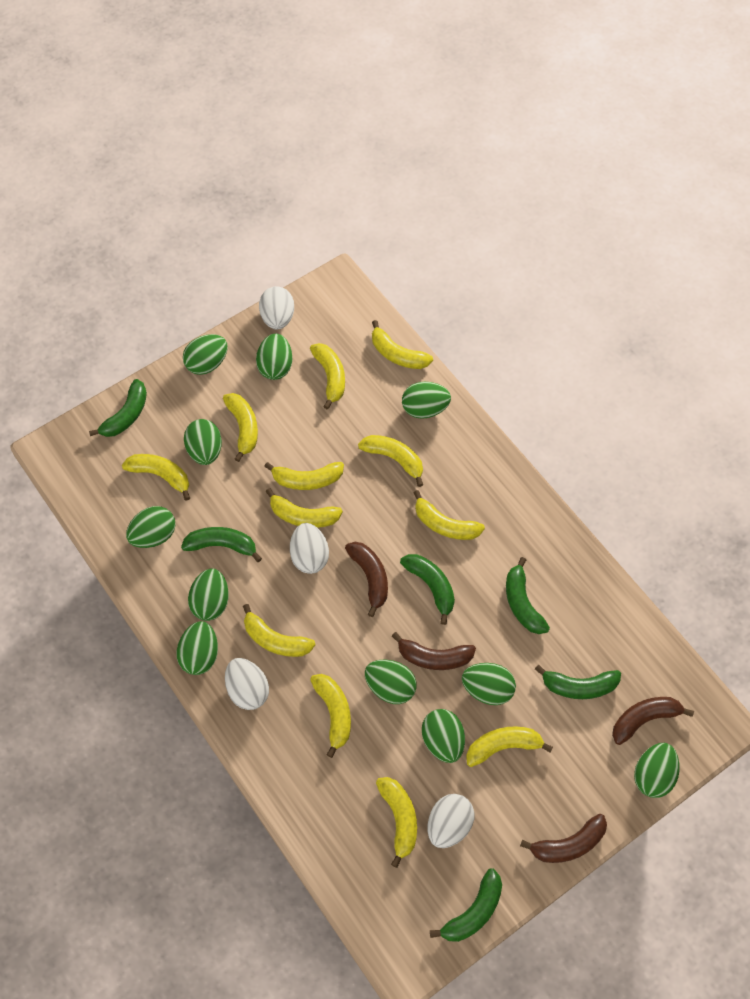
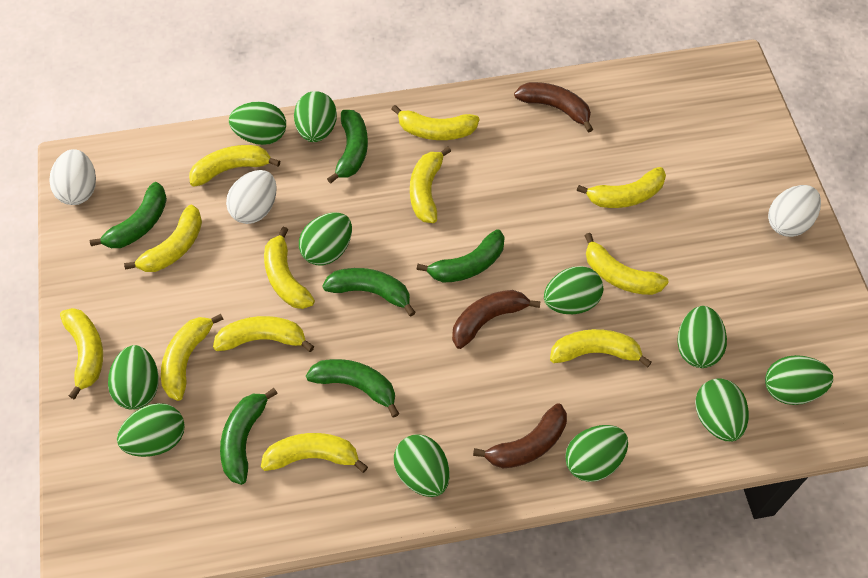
brown banana: [345,542,388,617] [392,632,476,670] [520,814,607,863] [612,697,694,745] = 4 -> [452,290,541,349] [473,403,567,468] [514,82,593,132] = 3
white egg: [225,658,269,710] [259,286,294,330] [290,523,329,574] [428,794,475,848] = 4 -> [50,149,96,205] [226,170,277,224] [768,185,821,237] = 3

